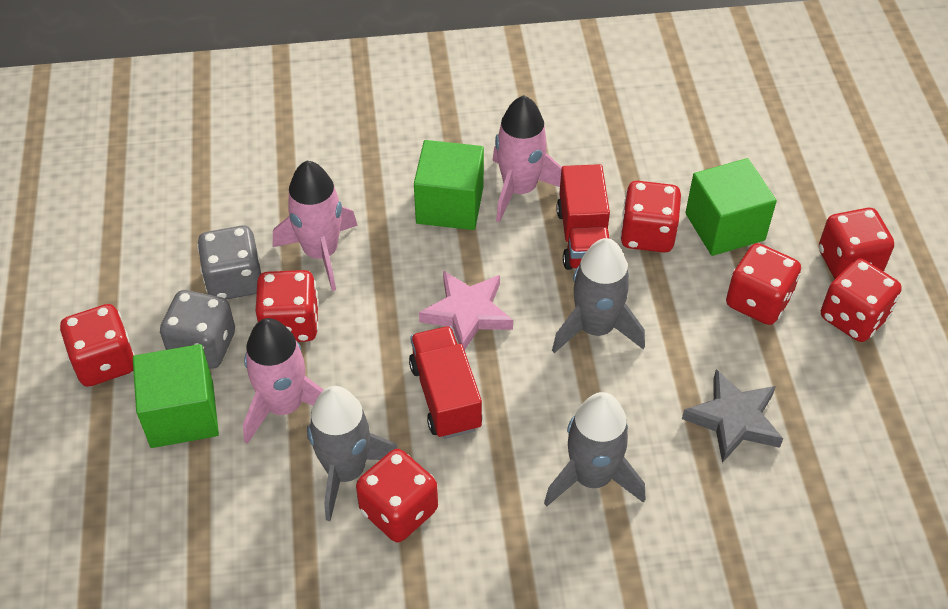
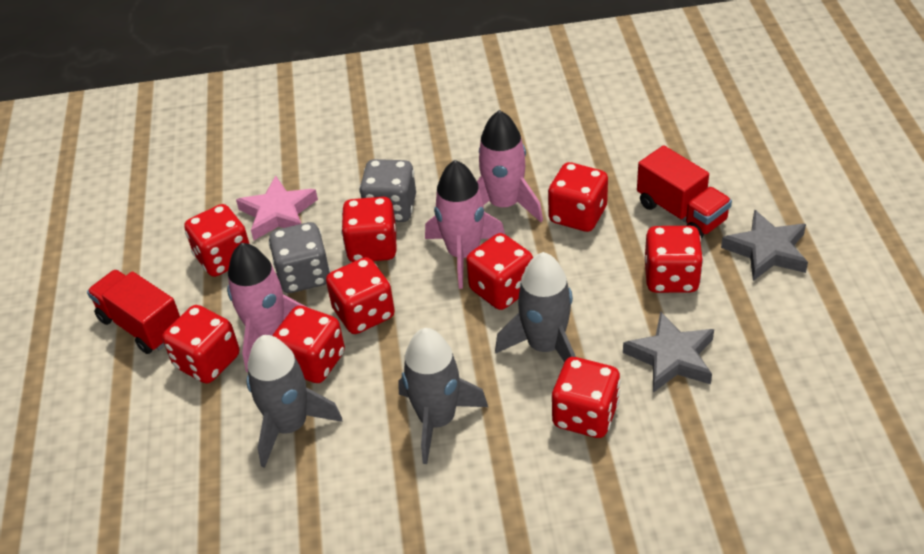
green cube: [133,344,219,448] [414,140,484,230] [685,158,777,256] = 3 -> none = 0
grey star: [682,369,783,463] = 1 -> [623,311,714,393] [721,210,808,281] = 2
red dice: [60,304,135,387] [256,270,319,342] [356,449,438,542] [620,181,681,253] [726,243,801,325] [819,208,894,279] [821,259,902,342] = 7 -> [162,305,239,384] [184,204,249,277] [272,306,345,383] [326,257,395,334] [341,197,396,262] [466,233,533,310] [548,162,608,232] [552,357,621,438] [645,226,703,293] = 9

